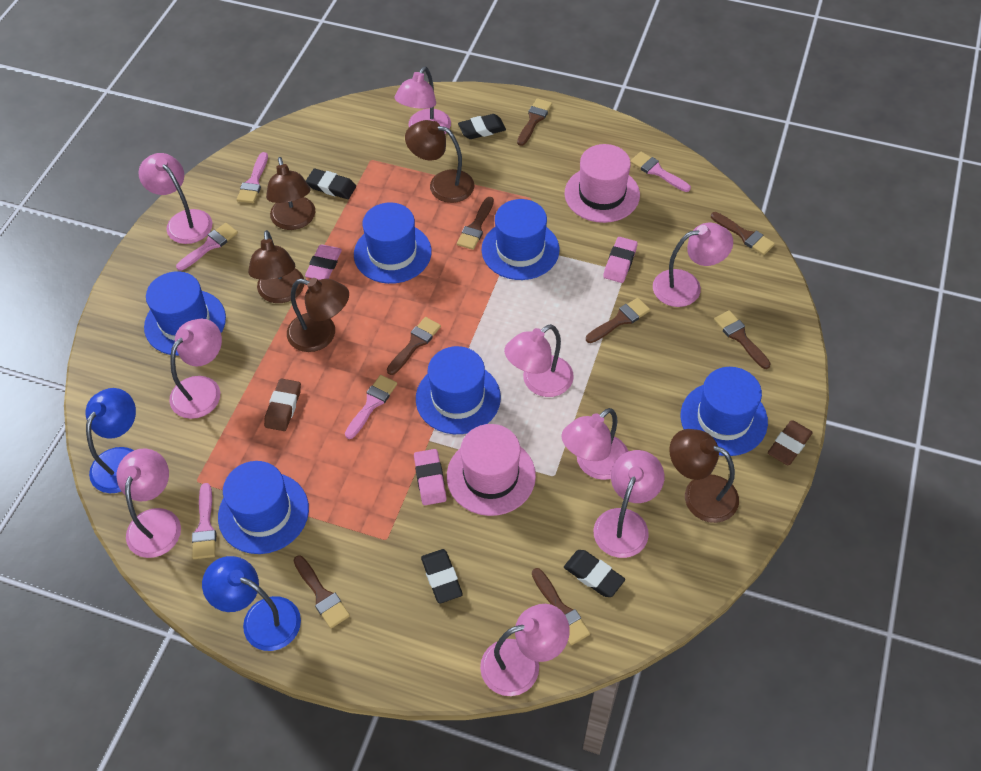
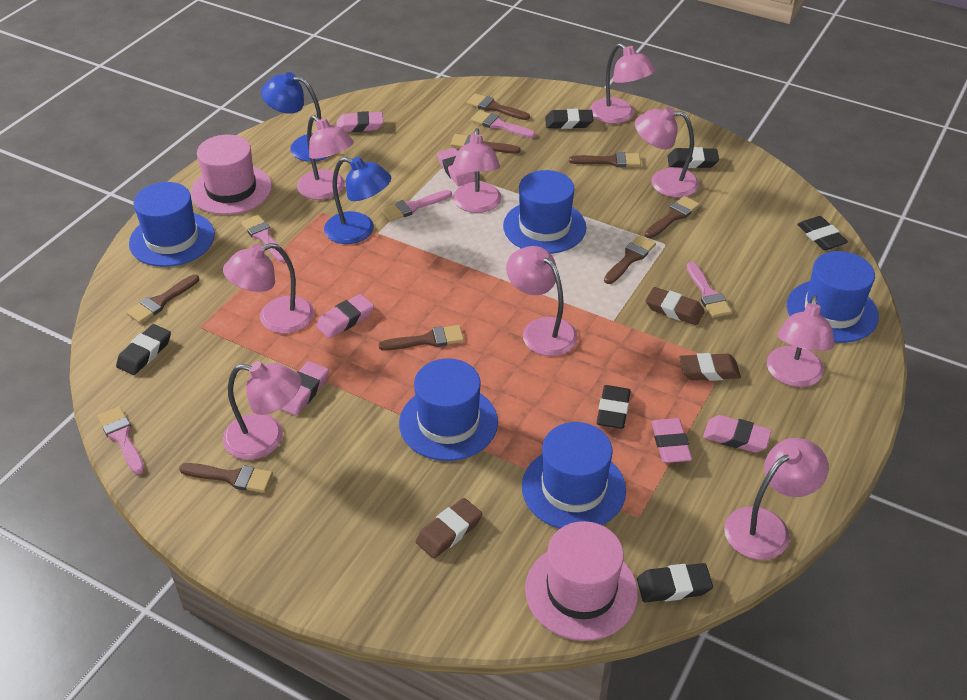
black eraser: [306,169,356,199] [421,549,463,604] [458,114,506,139] [564,550,625,597] = 4 -> [116,324,171,375] [545,109,594,129] [597,385,631,429] [637,563,713,602] [668,147,719,168] [797,216,848,250] = 6
blue hat: [144,271,226,356] [218,461,309,554] [354,202,432,284] [416,346,501,434] [482,199,560,280] [681,367,768,456] = 6 -> [129,182,215,267] [399,358,498,461] [503,170,587,254] [522,422,626,529] [787,251,879,343] = 5
brown eraser: [264,378,301,431] [768,420,813,465] = 2 -> [416,498,482,559] [646,287,705,325] [679,353,741,381] = 3
brown lamp: [248,230,304,303] [266,157,315,230] [287,278,349,352] [405,120,474,203] [669,429,739,523] = 5 -> none = 0
pink eraser: [305,245,342,280] [414,449,447,505] [603,237,638,283] = 3 -> [281,361,329,415] [316,294,374,338] [336,111,383,132] [437,148,475,186] [651,418,692,463] [703,415,772,453] = 6

